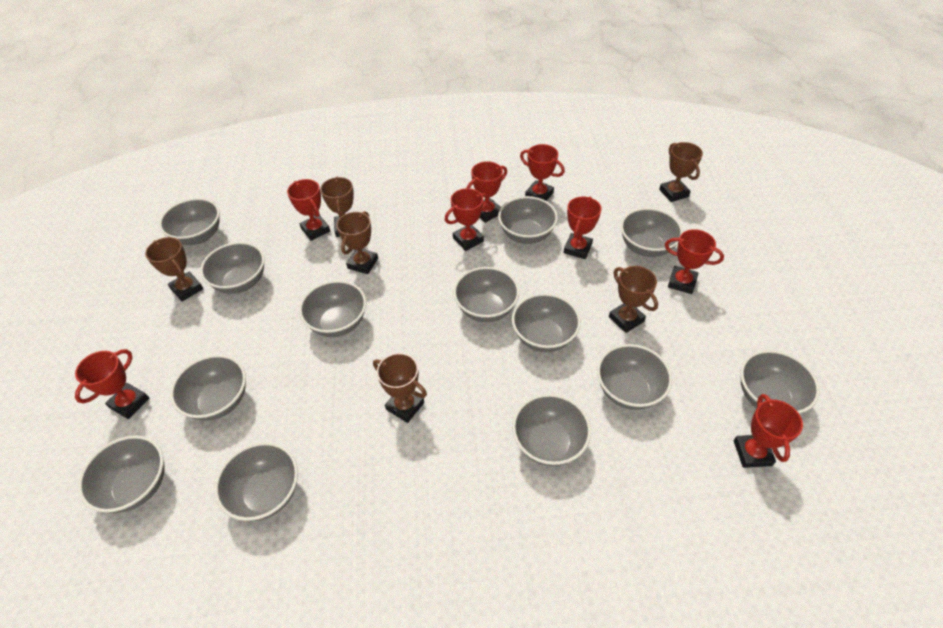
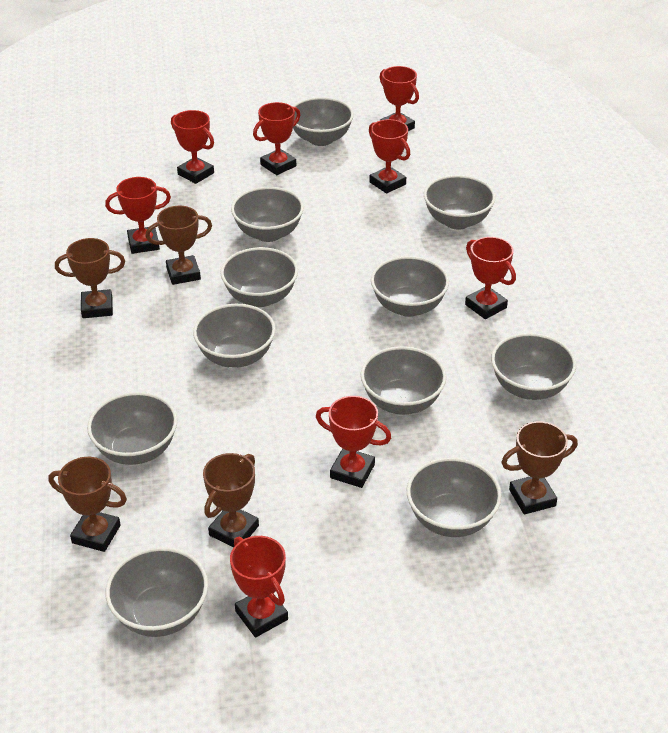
brown trophy: [145,237,203,301] [320,177,354,237] [336,211,378,274] [373,353,427,423] [609,266,658,333] [659,142,703,202] = 6 -> [49,457,127,552] [55,238,125,318] [145,206,212,285] [203,453,259,547] [501,421,578,514] = 5
grey bowl: [78,435,164,513] [159,198,220,245] [170,355,246,421] [200,242,265,294] [215,442,298,521] [299,280,366,337] [453,267,519,322] [498,196,558,244] [512,293,581,352] [512,394,591,466] [597,344,672,410] [621,208,683,257] [740,350,820,414] = 13 -> [87,392,177,465] [106,547,208,637] [193,304,276,368] [220,247,298,307] [231,187,304,242] [292,97,354,146] [361,346,446,415] [371,256,449,317] [407,458,502,537] [424,175,496,230] [491,333,576,400] = 11

